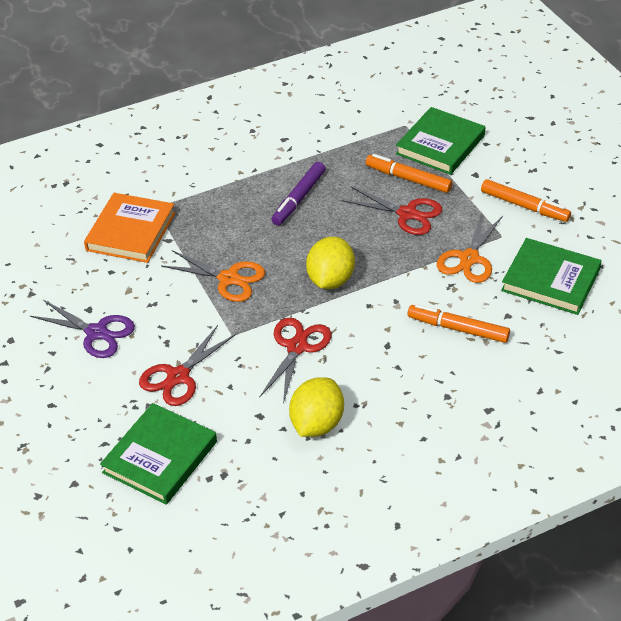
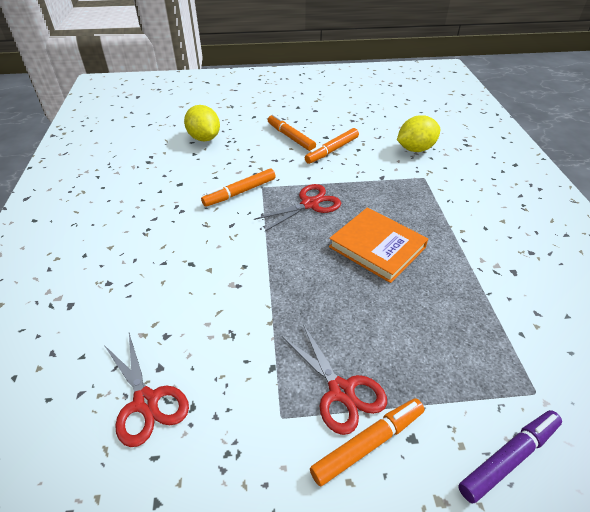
green book: [100,403,217,505] [396,107,485,175] [501,238,602,315] = 3 -> none = 0
orange marker: [366,154,453,193] [408,304,510,343] [481,179,571,222] = 3 -> [201,169,276,207] [268,114,316,151] [305,128,359,164] [310,398,425,486] = 4
orange scissors: [161,250,265,302] [437,212,503,283] = 2 -> none = 0
purple scissors: [30,300,135,358] = 1 -> none = 0

